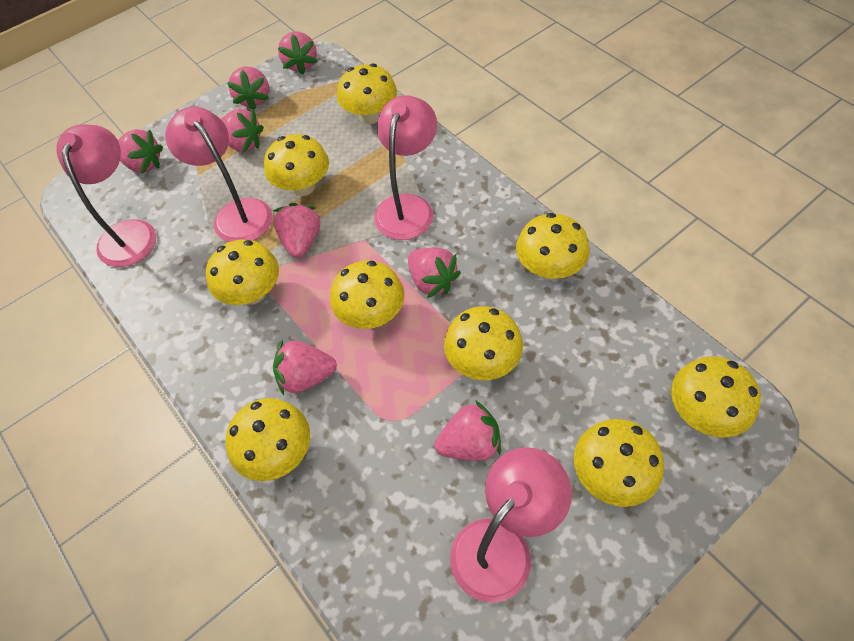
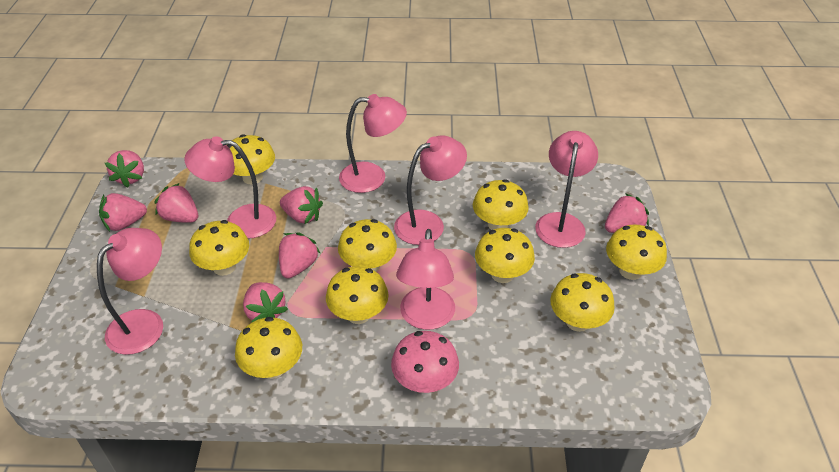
pink lamp: [56,124,156,267] [165,107,272,242] [374,95,437,240] [450,447,572,603] = 4 -> [97,228,163,355] [184,136,276,239] [339,94,407,193] [394,135,467,245] [396,229,455,330] [535,131,598,248] = 6
pink mushroom: none = 0 -> [391,331,459,393] = 1
pink strawberry: [118,129,163,174] [221,109,264,152] [227,67,269,110] [273,203,320,258] [273,339,337,395] [278,32,318,74] [408,248,461,298] [435,400,501,460] = 8 -> [99,193,147,231] [105,150,144,188] [154,183,198,223] [243,282,288,323] [279,232,320,279] [280,186,323,224] [605,193,649,233] = 7

